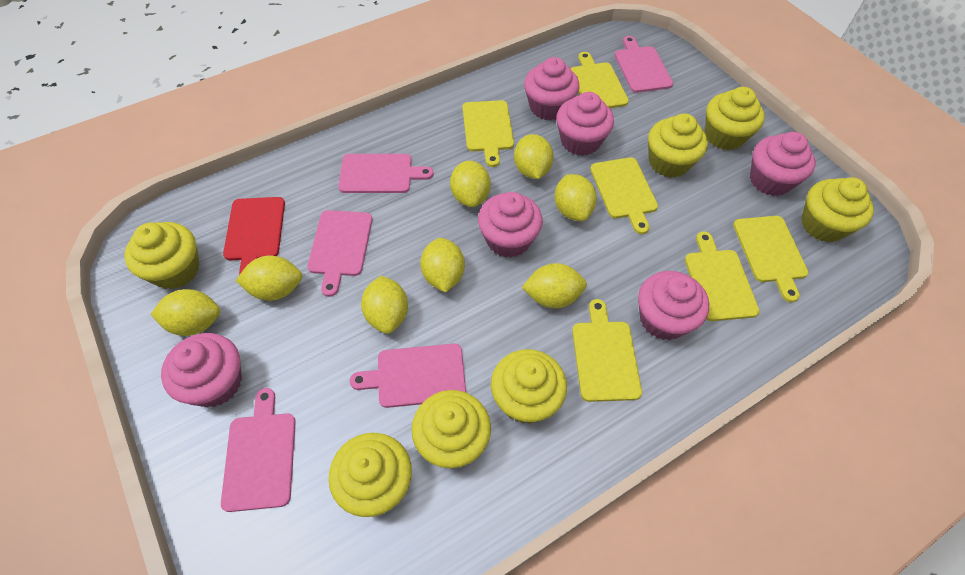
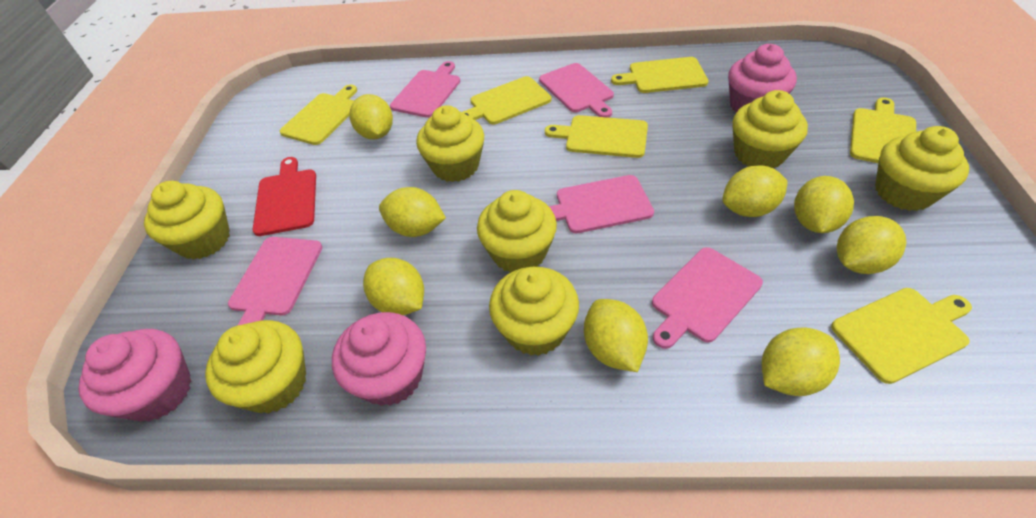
pink cupcake: [161,333,242,407] [478,192,543,258] [524,57,579,120] [557,92,614,156] [638,271,709,340] [750,132,816,196] = 6 -> [78,329,191,422] [332,312,426,406] [728,44,797,113] = 3

